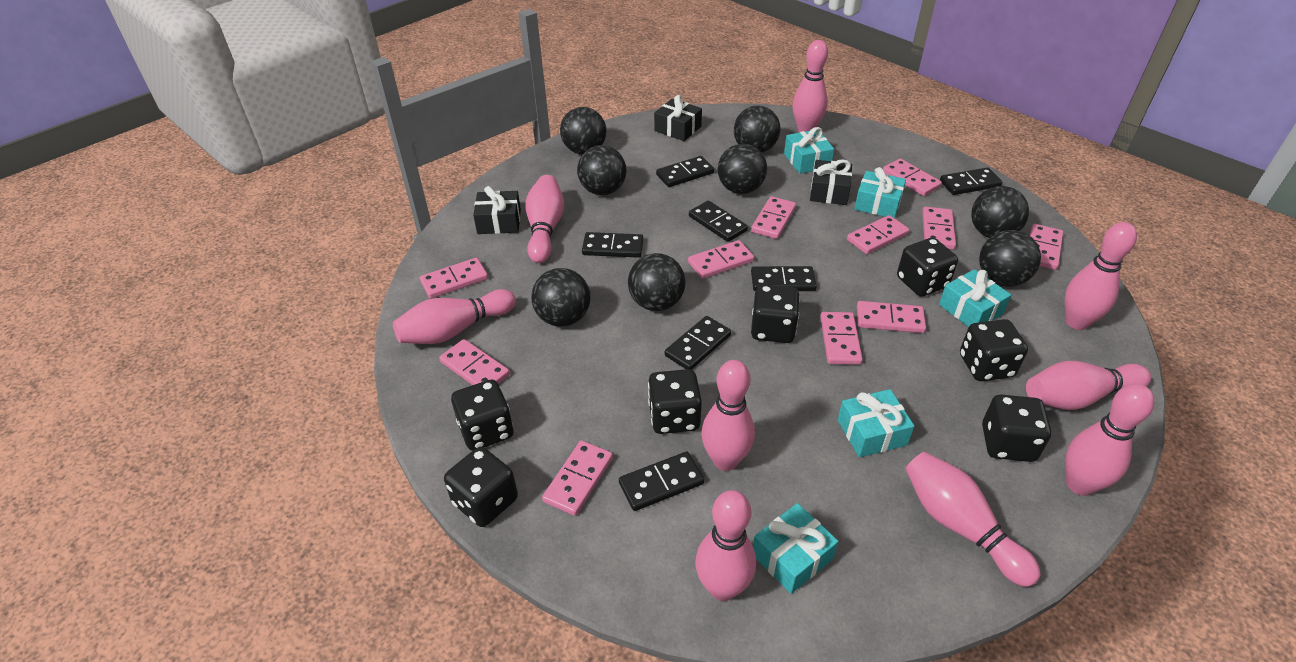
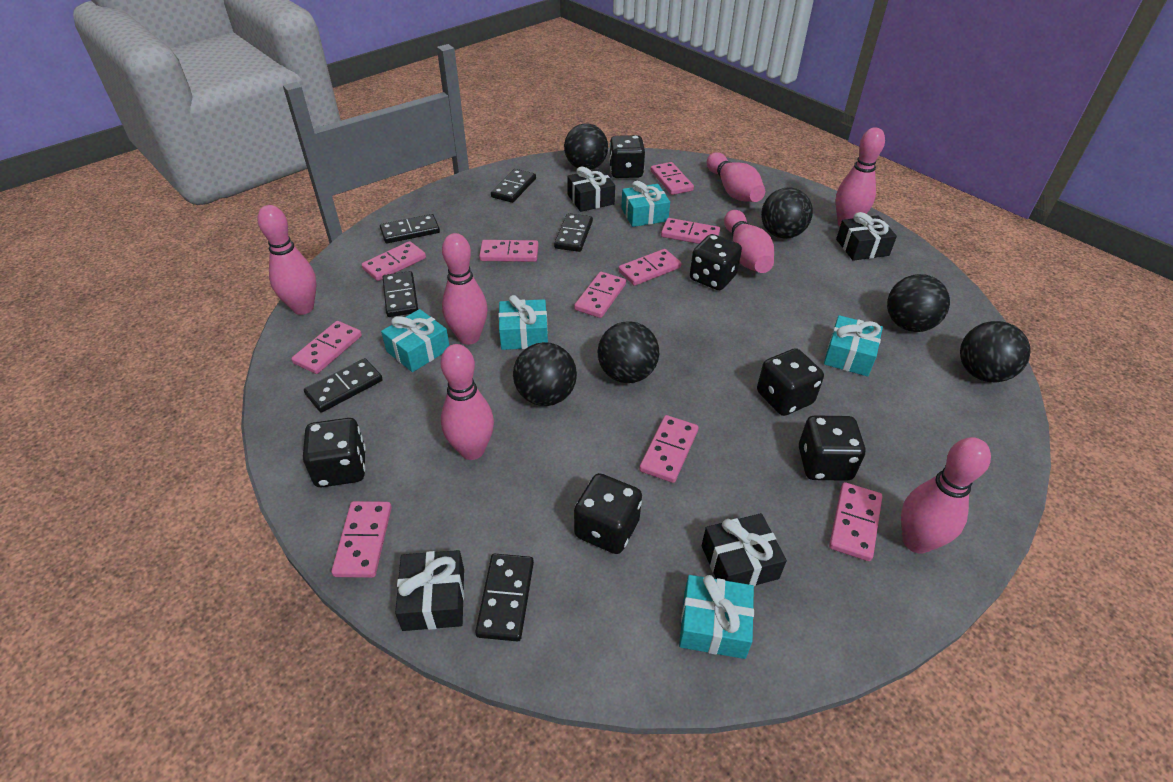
black ball: [531,268,591,327] [560,107,606,154] [577,145,627,195] [628,253,686,311] [718,144,767,194] [734,106,780,152] [971,186,1029,238] [979,230,1041,287] = 8 -> [513,342,577,406] [564,124,608,170] [598,321,659,383] [761,188,813,239] [887,274,950,332] [960,321,1031,382] = 6
black dice: [444,447,518,527] [451,380,513,451] [648,369,702,434] [751,285,800,343] [897,238,958,297] [960,319,1028,381] [982,395,1051,462] = 7 -> [303,418,366,487] [574,473,642,554] [609,135,645,178] [690,234,742,290] [757,348,824,416] [799,415,865,481] = 6
black domino: [582,232,643,258] [619,452,704,511] [656,156,714,187] [665,316,731,370] [689,201,748,242] [751,266,817,291] [940,167,1003,195] = 7 -> [304,358,383,412] [380,214,440,243] [383,271,418,317] [475,554,534,642] [491,169,536,203] [554,213,593,252] = 6
black gift: [473,186,521,234] [654,95,702,141] [810,159,852,205] = 3 -> [395,550,464,631] [567,166,615,212] [702,513,787,586] [836,212,897,261] = 4
pink bowling pin: [393,289,516,344] [525,175,564,263] [695,490,756,601] [702,360,755,471] [792,40,828,132] [905,452,1041,587] [1026,361,1151,410] [1065,222,1137,330] [1065,384,1154,496] = 9 -> [258,205,317,315] [441,344,494,460] [442,233,488,345] [707,152,765,202] [724,210,774,273] [835,127,885,226] [901,437,991,554] = 7
pink domino: [420,258,488,299] [439,339,510,385] [542,440,613,516] [688,240,754,279] [751,196,796,239] [820,312,863,365] [847,215,909,254] [857,301,926,333] [883,158,942,196] [922,207,956,249] [1030,224,1063,270] = 11 -> [291,321,362,374] [331,501,392,578] [362,241,426,281] [479,240,538,262] [574,272,626,318] [618,249,681,286] [639,415,699,483] [651,162,694,195] [661,218,720,244] [829,482,882,561] = 10

